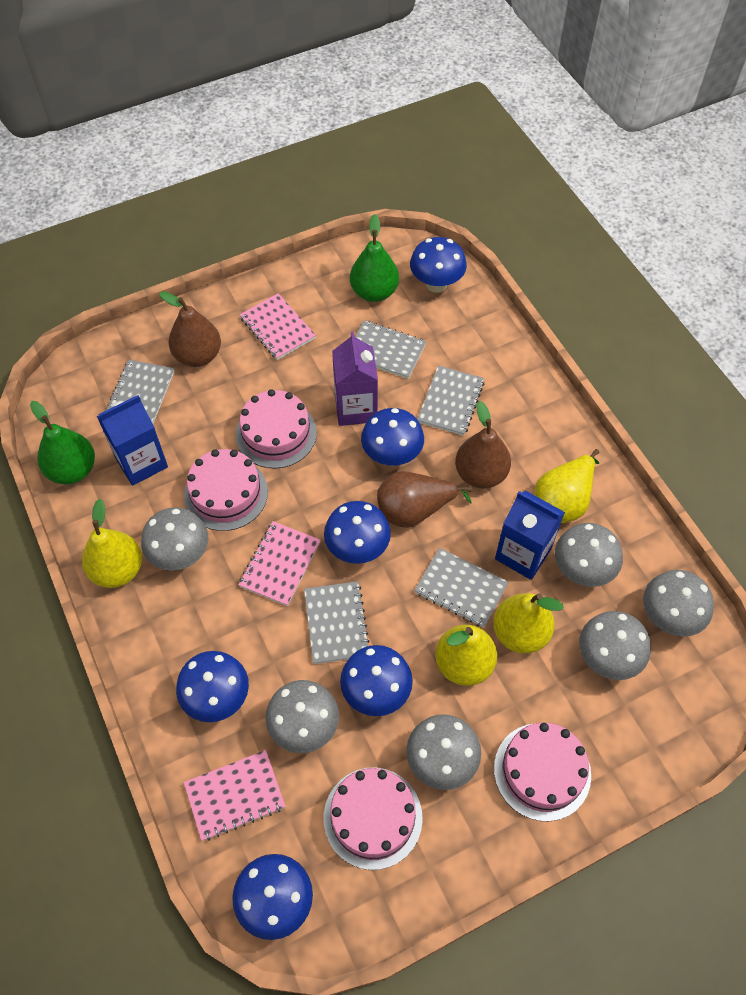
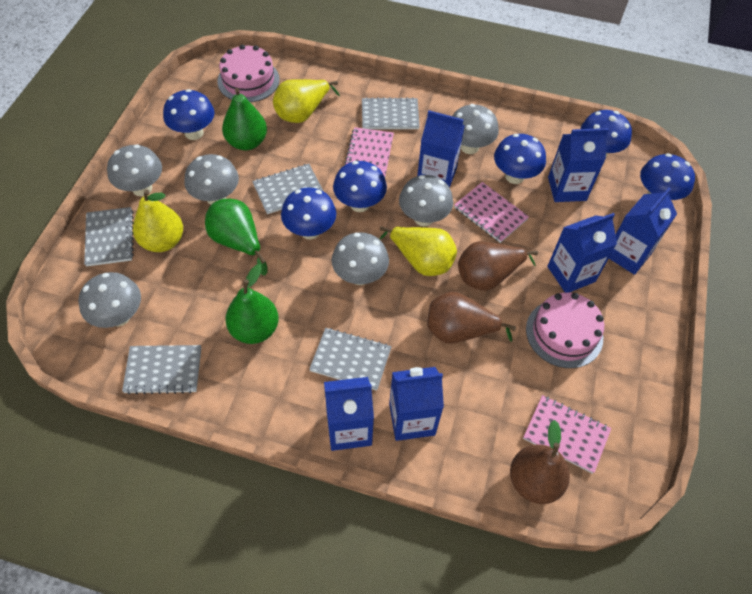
blue carton: [97,395,168,486] [495,491,565,580] = 2 -> [324,377,374,451] [389,367,444,441] [417,110,465,188] [547,213,617,293] [548,128,609,202] [609,188,677,275] = 6
green pear: [30,401,95,484] [350,214,399,302] = 2 -> [205,199,267,276] [222,88,267,150] [225,264,279,344] = 3
pink cake: [184,449,268,531] [236,389,317,469] [324,768,423,870] [494,723,591,822] = 4 -> [217,45,280,102] [526,292,604,368] = 2
purple carton: [332,331,378,426] = 1 -> none = 0
yellow pear: [82,499,142,588] [435,625,497,686] [493,593,564,654] [535,449,599,523] = 4 -> [133,190,183,252] [273,79,340,123] [380,226,457,276] = 3

